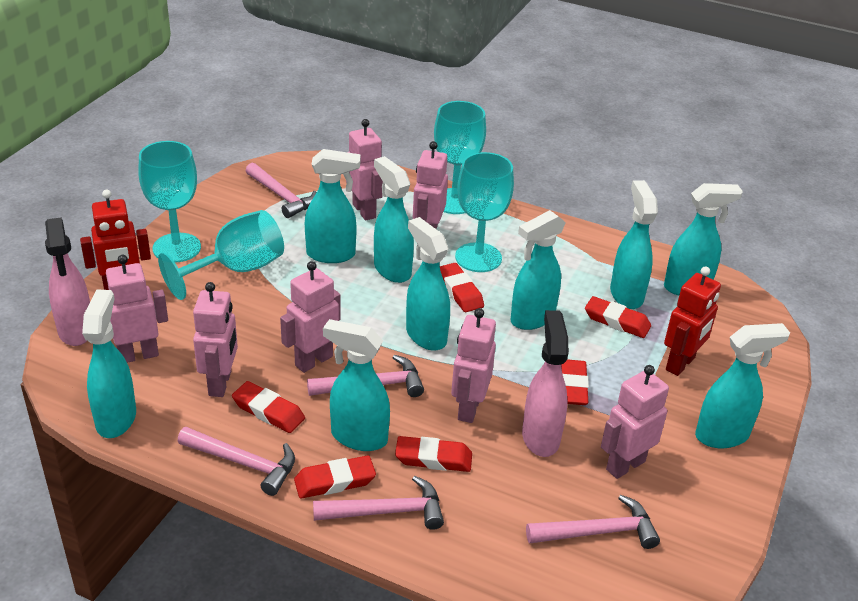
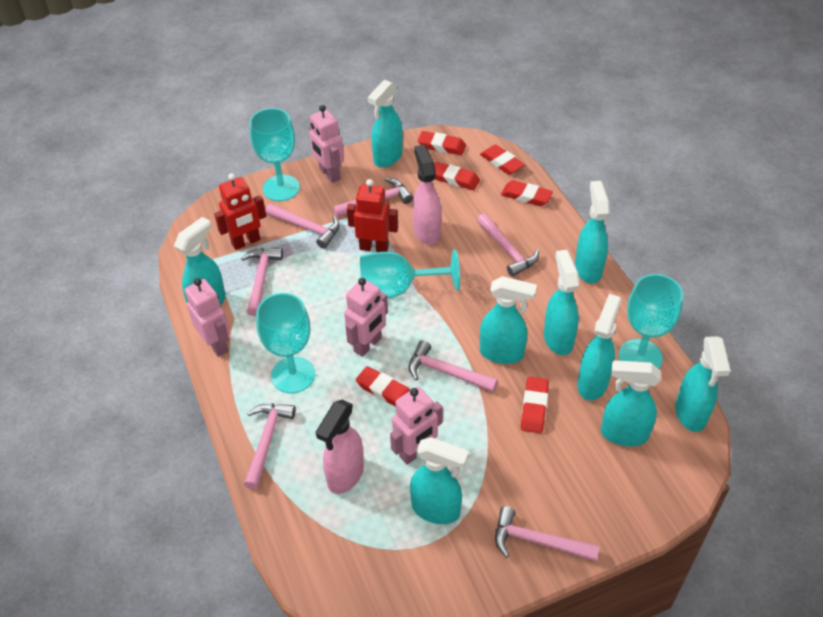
pink hammer: [178,427,295,496] [245,163,317,218] [307,355,424,397] [313,476,444,530] [526,495,660,549] = 5 -> [241,248,283,316] [244,404,296,489] [265,204,340,248] [333,178,413,217] [409,340,498,392] [477,213,539,277] [495,506,600,561] = 7
pink robot: [106,255,168,363] [193,282,238,397] [280,261,341,373] [346,119,383,221] [413,141,448,229] [451,308,496,423] [601,365,669,479] = 7 -> [185,278,230,357] [309,105,344,183] [344,278,388,357] [390,386,443,465] = 4

